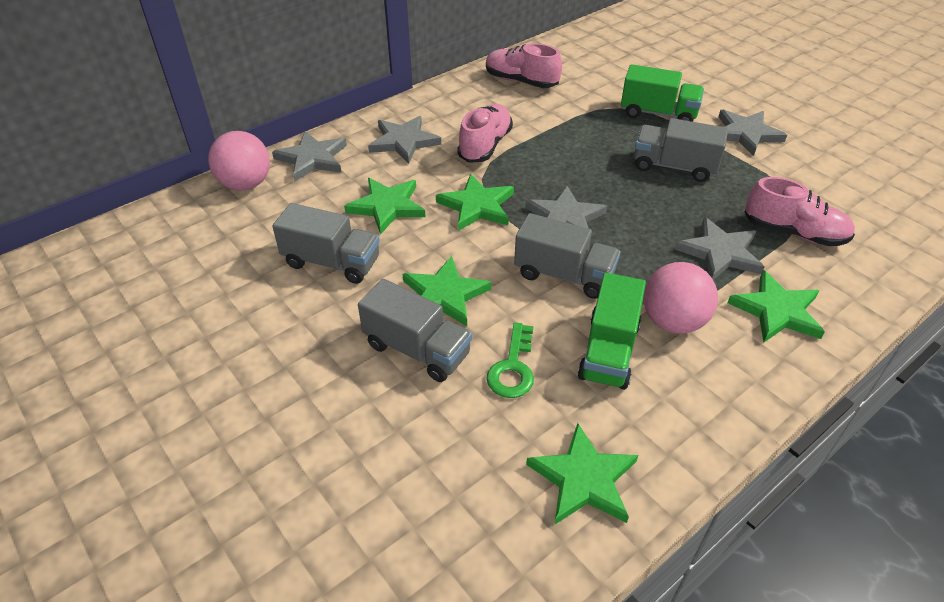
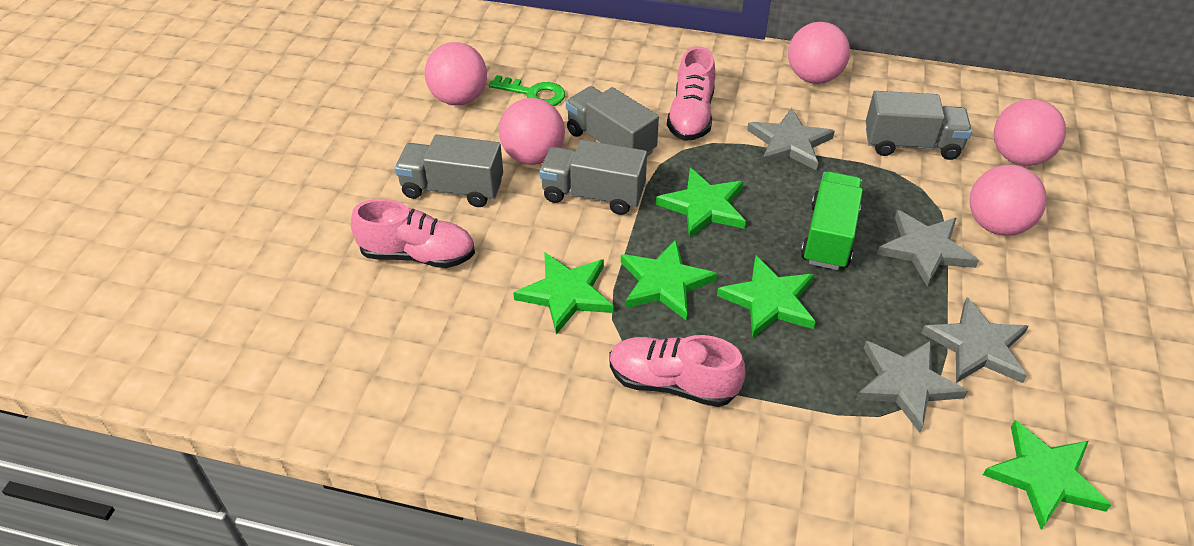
green truck: [578,272,646,390] [621,64,704,122] = 2 -> [801,171,863,270] = 1
grey star: [272,131,347,181] [368,116,441,164] [525,186,607,243] [675,217,764,280] [719,109,787,156] = 5 -> [747,108,835,170] [856,340,968,433] [877,210,979,287] [922,297,1028,383] = 4
pink ball: [208,131,270,190] [644,262,718,334] = 2 -> [425,42,487,105] [499,98,565,165] [788,22,850,84] [970,165,1047,236] [994,99,1066,166] = 5

